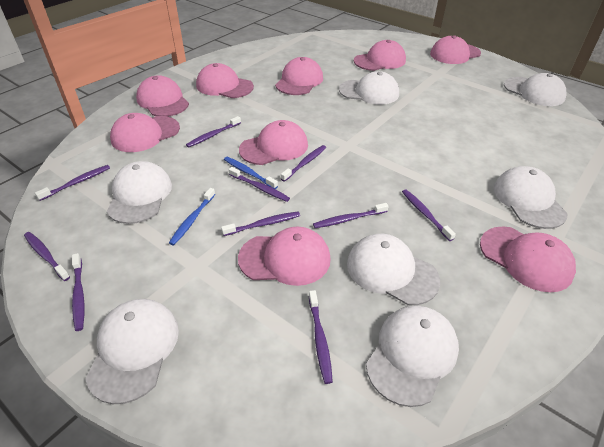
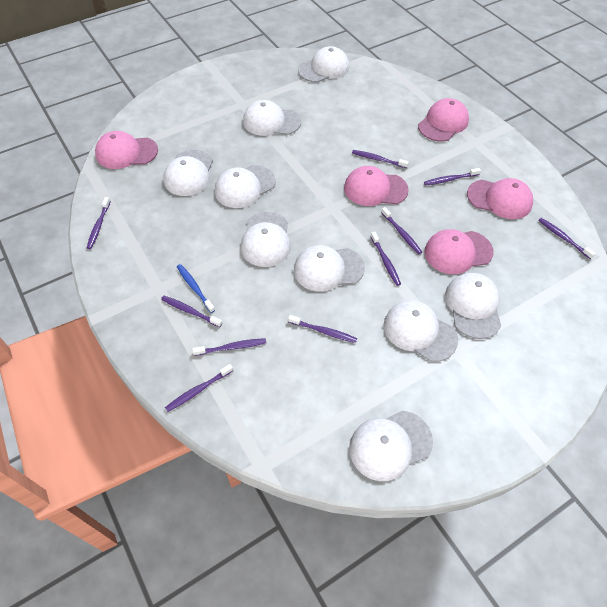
blue toothbrush: [169,188,215,245] [224,157,278,189] = 2 -> [177,264,215,313] = 1
pink cap: [110,113,180,152] [136,75,189,116] [196,63,254,98] [238,226,331,286] [239,120,308,165] [275,57,323,95] [354,40,406,71] [430,35,481,64] [480,226,576,292] = 9 -> [95,131,158,169] [344,166,409,206] [418,98,469,141] [425,229,494,274] [467,178,533,219] = 5
white cap: [85,299,179,404] [107,161,172,224] [339,71,399,105] [347,234,440,305] [366,305,459,407] [493,166,568,229] [504,73,566,106] = 7 -> [163,150,213,196] [215,165,275,208] [241,212,291,267] [243,100,301,136] [294,245,365,292] [298,46,349,82] [349,411,433,481] [384,300,458,362] [445,273,501,339] = 9

